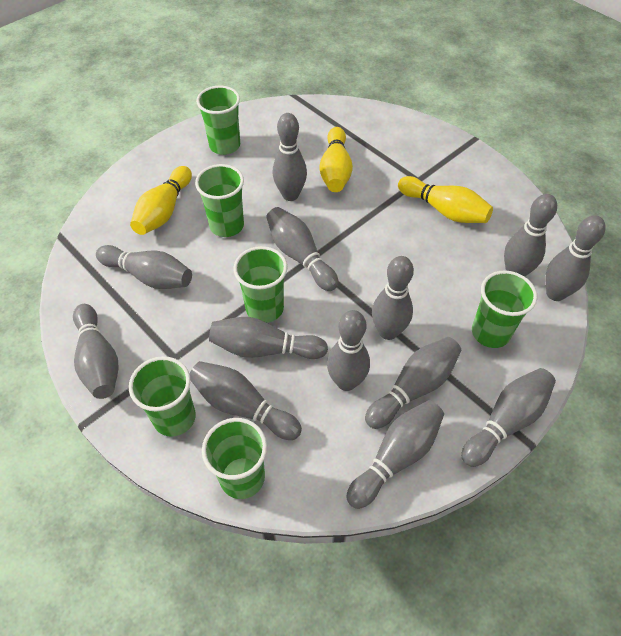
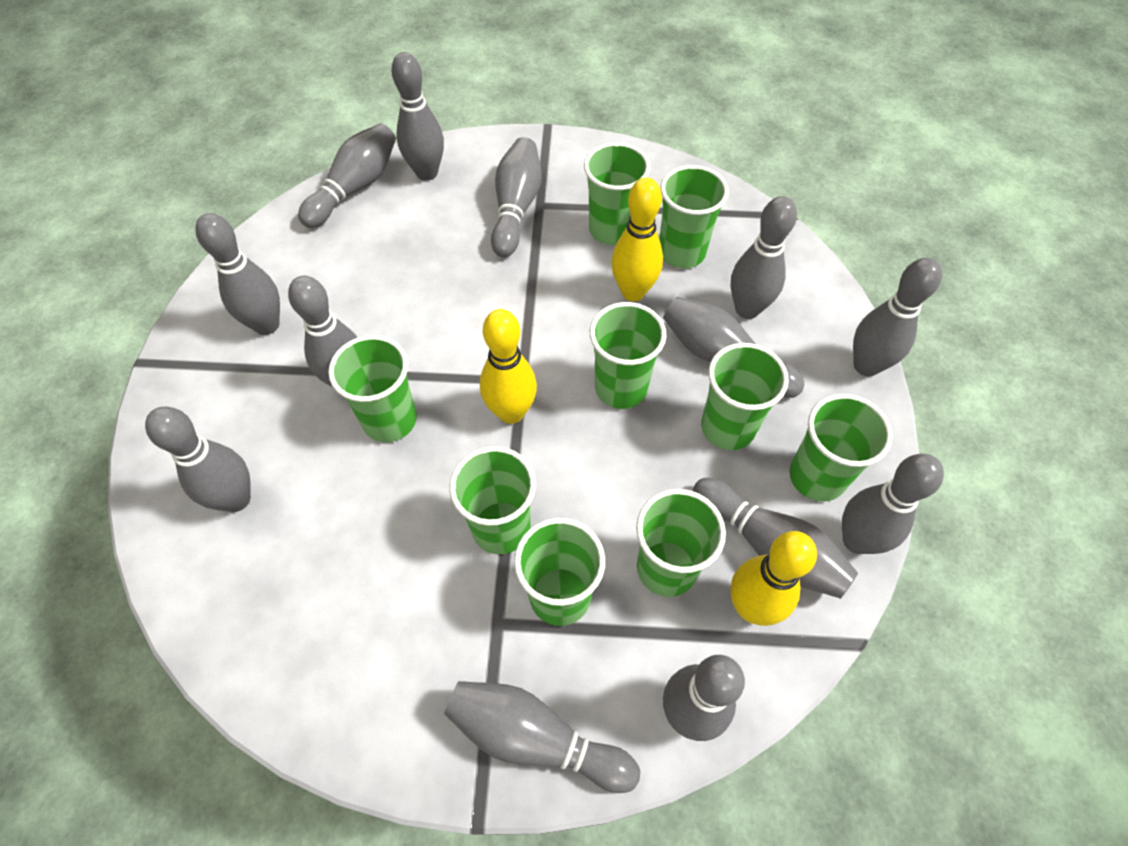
green cup: [129,356,196,437] [195,164,244,237] [196,86,240,155] [202,418,267,499] [233,246,288,323] [472,271,537,348] = 6 -> [328,335,417,442] [449,446,536,554] [514,518,605,626] [584,142,650,245] [590,302,667,409] [636,489,726,597] [659,165,729,268] [701,343,789,450] [790,394,893,502] = 9

